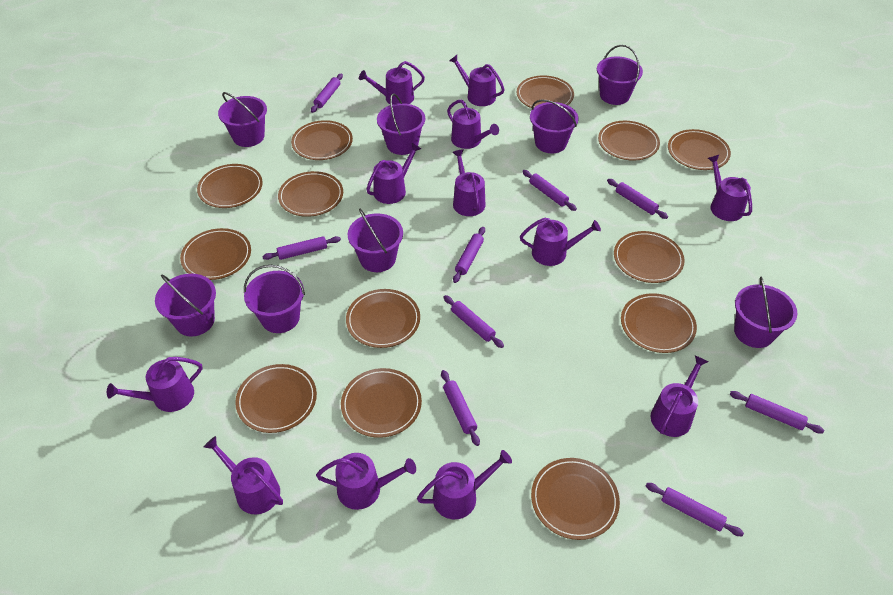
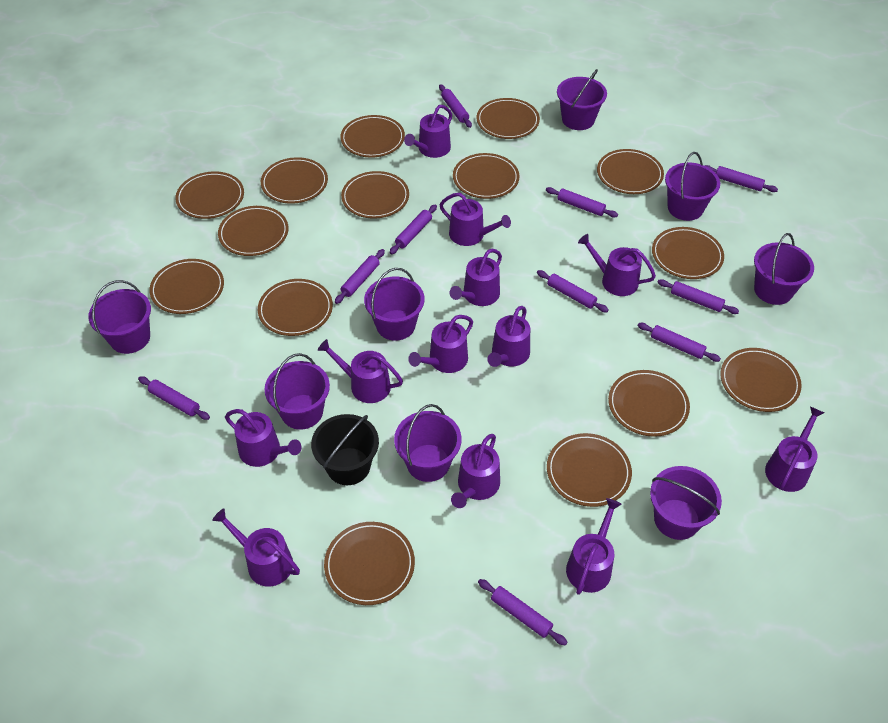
black bucket: none = 0 -> [311,414,379,485] = 1
brown plate: [180,228,251,280] [197,164,263,208] [235,364,317,433] [278,171,343,217] [291,120,353,160] [341,368,422,438] [346,289,420,348] [517,75,574,108] [531,458,620,540] [598,121,660,161] [614,231,685,283] [621,293,697,353] [668,129,731,170] = 13 -> [149,259,224,314] [175,171,244,219] [218,206,289,256] [258,279,333,336] [261,157,328,204] [324,522,415,605] [341,115,405,158] [341,171,409,219] [453,153,519,199] [477,98,540,139] [547,433,632,507] [597,149,664,194] [608,370,690,437] [652,227,724,279] [720,348,802,412] = 15
purple rolling pin: [262,236,341,260] [311,73,343,113] [441,370,480,446] [443,295,504,348] [453,227,485,283] [522,170,577,211] [607,179,668,219] [646,483,744,536] [730,391,824,433] = 9 -> [138,376,210,420] [335,249,385,304] [390,204,437,254] [439,84,472,128] [478,579,567,645] [537,270,609,312] [546,187,618,218] [637,323,721,362] [657,279,739,314] [704,165,778,192] = 10

